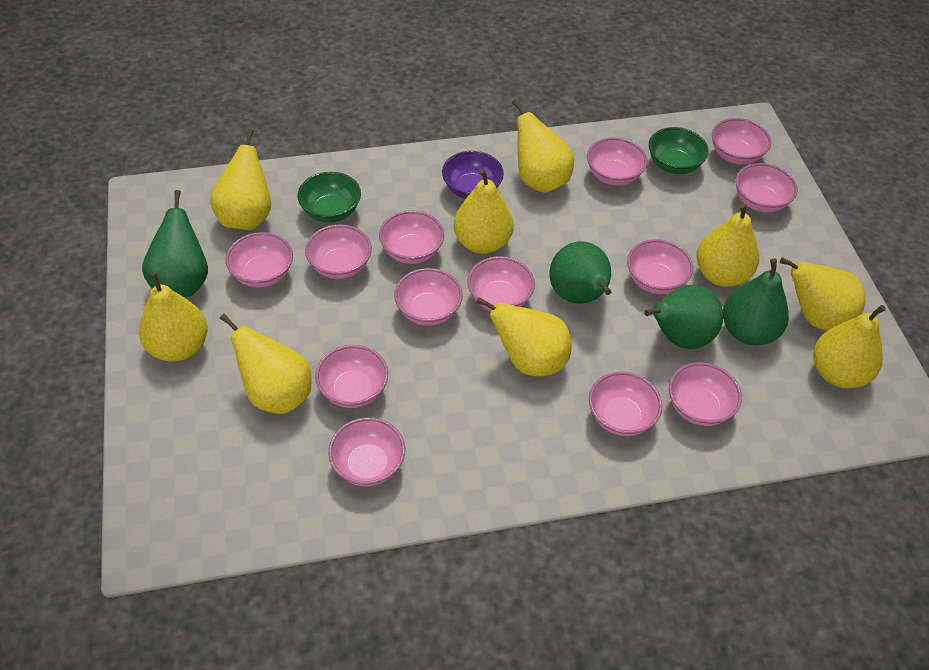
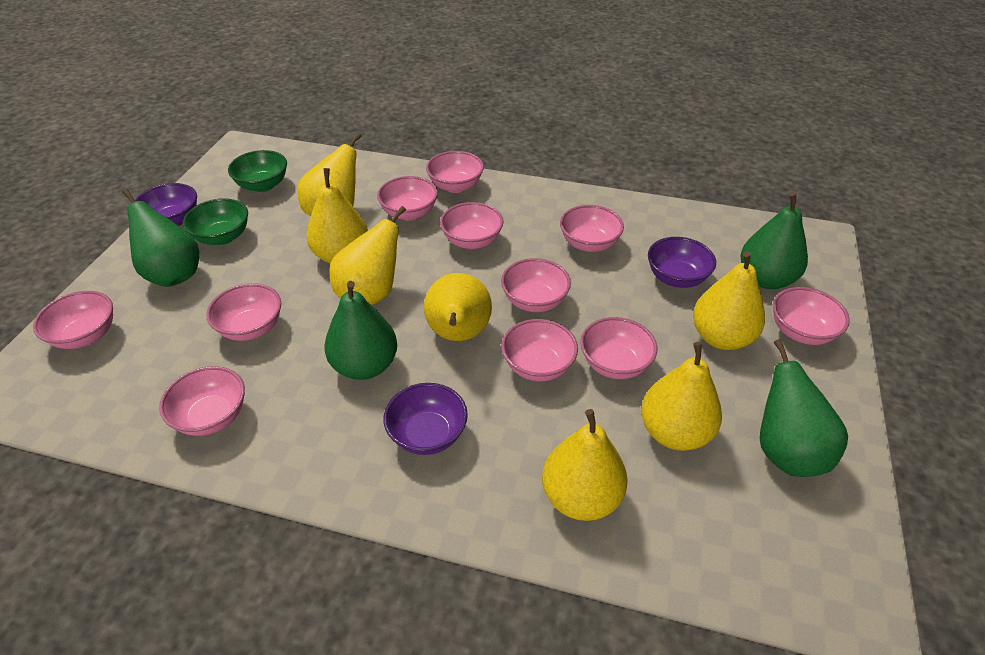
pink bowl: [226,232,293,288] [305,225,372,279] [315,345,388,408] [328,417,405,486] [379,210,444,264] [394,268,463,326] [467,256,535,311] [587,137,647,186] [589,372,662,436] [627,239,693,294] [669,362,742,426] [712,118,771,165] [735,163,797,213] = 13 -> [33,291,113,349] [159,366,245,436] [206,283,281,341] [377,176,438,220] [426,151,484,193] [440,202,503,249] [501,258,571,312] [501,319,578,381] [560,205,624,252] [580,317,657,379] [773,287,850,345] = 11
purple bowl: [442,151,504,199] = 1 -> [135,183,197,226] [383,383,468,455] [648,237,716,288] = 3
yellow pear: [139,272,207,362] [210,128,271,230] [220,314,311,414] [454,169,514,254] [476,297,572,376] [512,99,574,193] [696,203,759,287] [780,257,866,330] [813,305,886,388] = 9 -> [297,133,362,216] [307,168,368,264] [329,206,406,305] [424,273,492,341] [542,409,628,521] [641,342,722,451] [693,251,765,350] = 7

